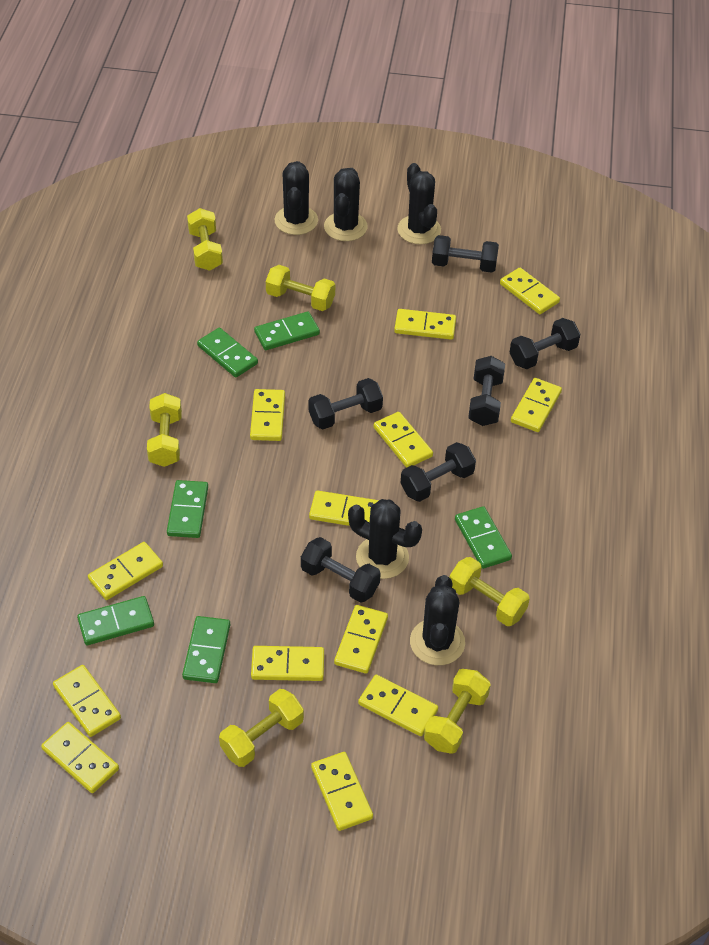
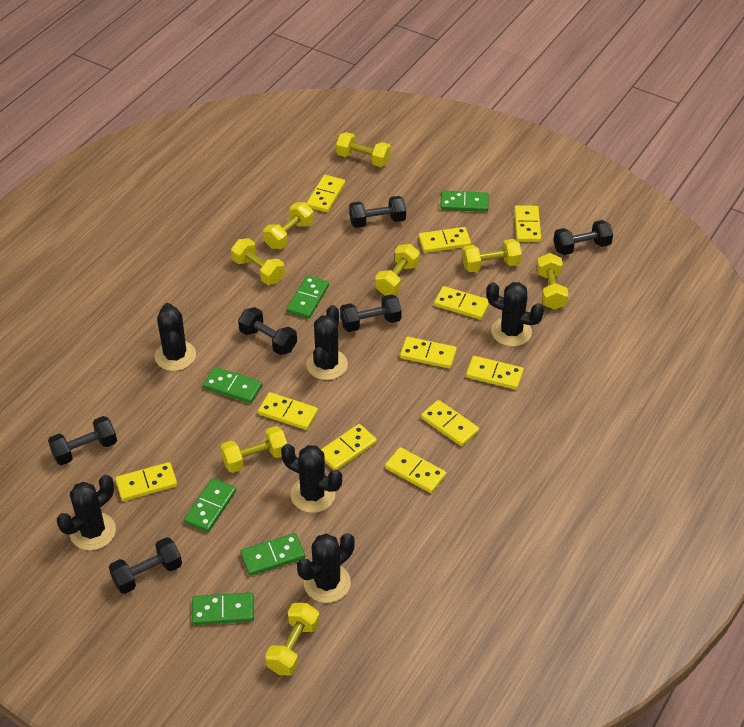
black cactus: [275,161,318,235] [324,168,368,241] [348,499,422,579] [397,163,441,244] [410,575,465,665] = 5 -> [57,475,116,550] [155,303,196,371] [281,444,342,513] [297,533,355,603] [306,305,348,380] [486,282,544,346] = 6
yellow domino: [41,722,119,793] [53,665,121,737] [88,542,163,600] [250,389,285,441] [251,646,324,681] [309,490,379,526] [311,752,373,831] [334,605,388,674] [358,675,438,736] [374,412,433,468] [394,309,456,340] [500,268,560,314] [511,378,562,432] = 13 -> [115,462,177,501] [258,392,318,430] [307,175,345,213] [321,424,377,470] [385,447,446,493] [400,337,457,369] [419,227,471,253] [421,400,479,446] [434,286,490,320] [466,356,524,390] [514,205,541,242] = 11
yellow dumbbell: [147,393,182,467] [187,208,223,271] [219,689,304,767] [266,265,335,311] [424,669,491,754] [449,557,530,626] = 6 -> [220,426,287,473] [231,238,285,285] [263,202,314,249] [265,603,320,676] [336,132,391,167] [375,244,420,296] [462,239,522,272] [536,253,569,310] = 8

